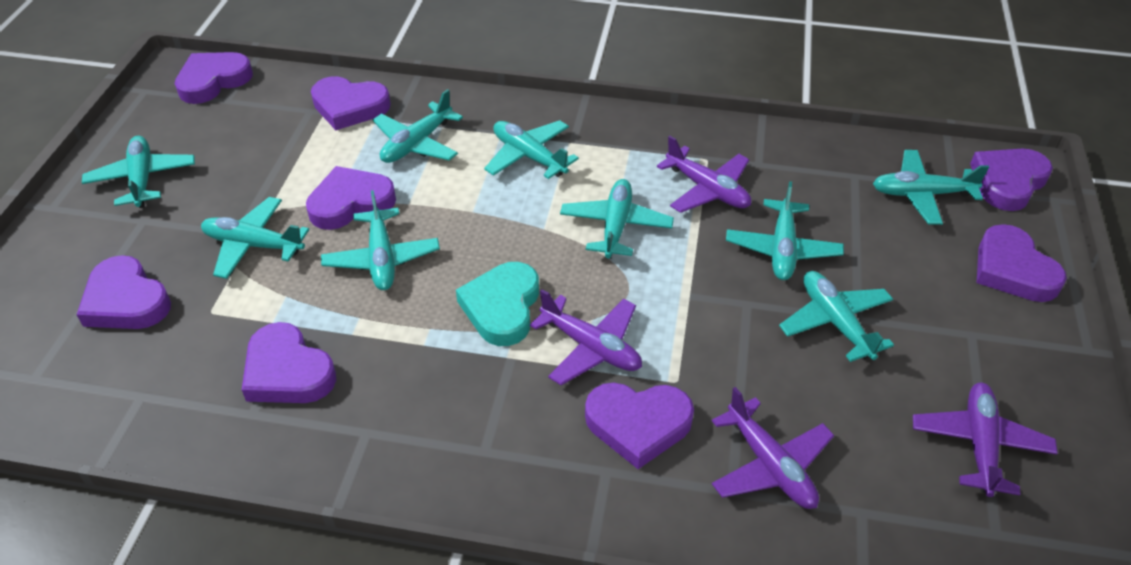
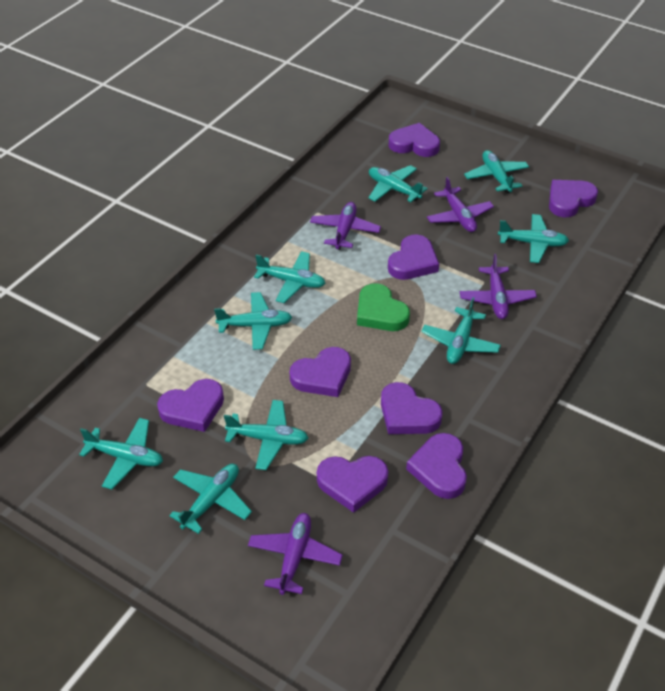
green heart: none = 0 -> [357,283,410,331] = 1
turquoise heart: [456,262,539,346] = 1 -> none = 0

